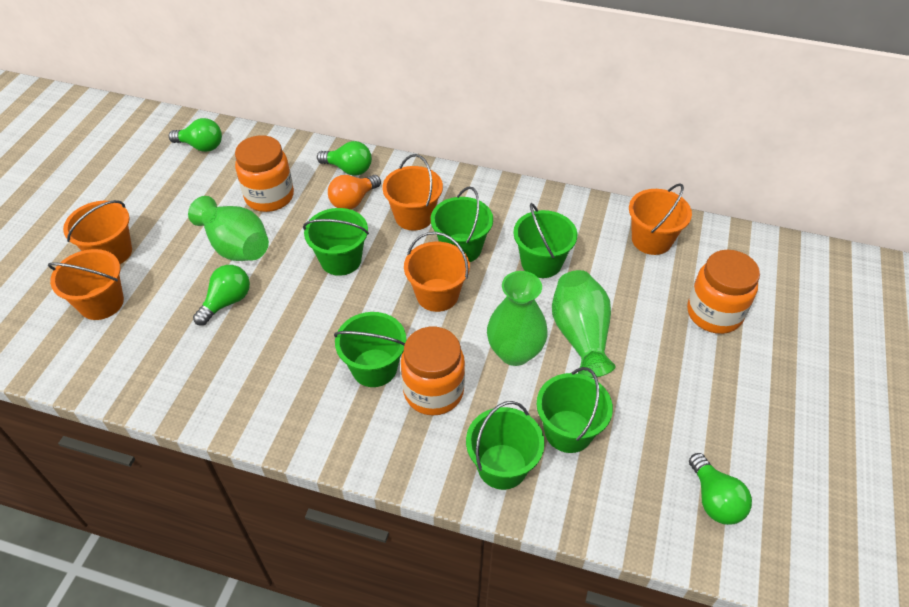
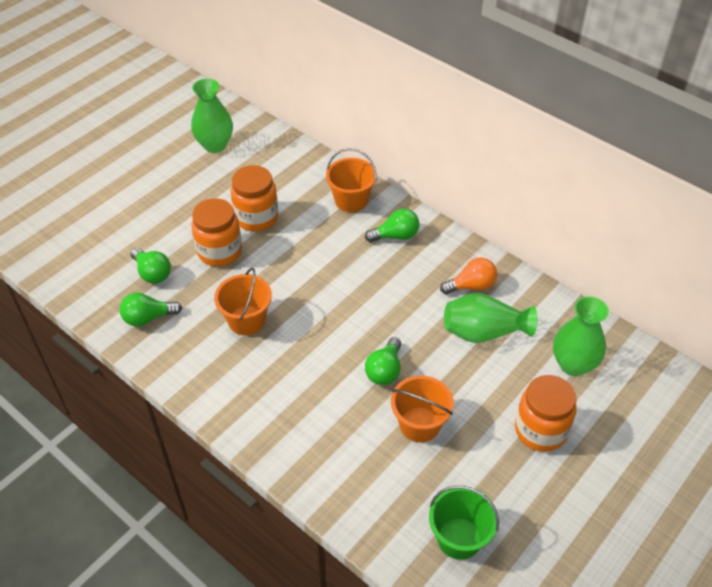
green bucket: [303,208,369,276] [334,312,406,387] [431,186,493,262] [466,401,545,490] [513,203,577,278] [537,367,613,453] = 6 -> [429,486,499,560] = 1
orange bucket: [48,249,124,320] [63,200,132,264] [382,154,443,230] [404,232,470,312] [629,183,692,255] = 5 -> [214,268,272,335] [326,148,377,212] [391,375,454,443] = 3

